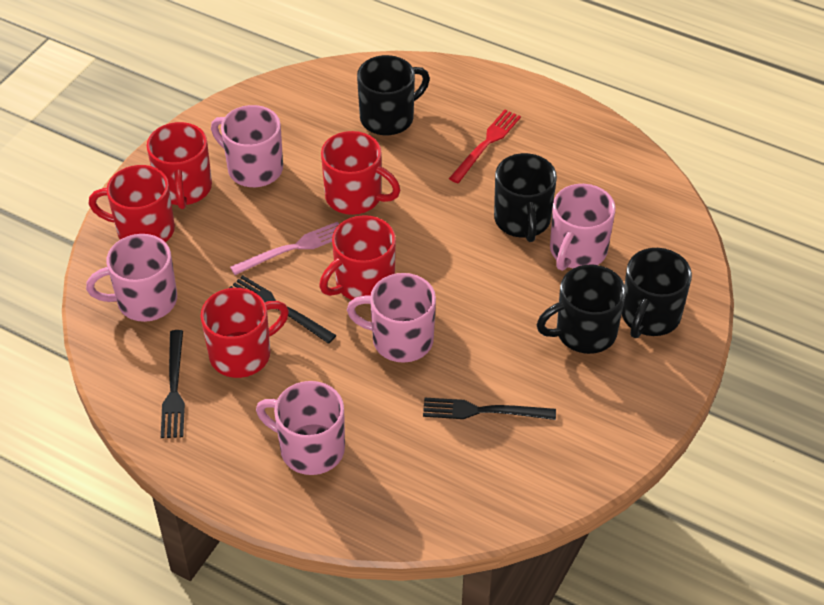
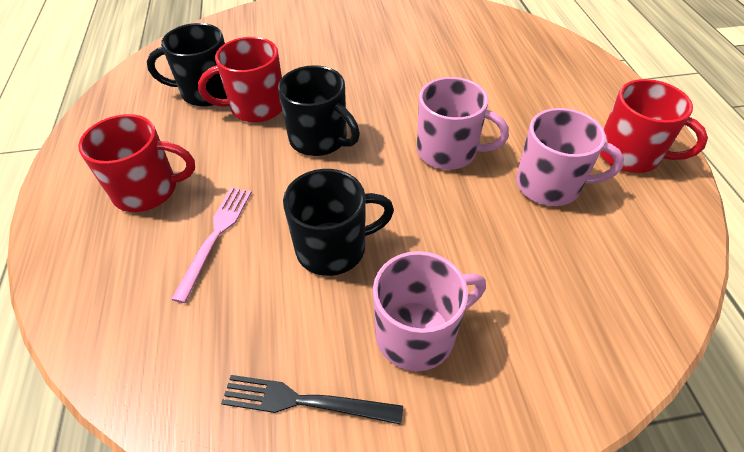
black fork: [161,330,185,438] [229,275,336,344] [423,397,556,420] = 3 -> [221,375,403,425] = 1
black mug: [357,55,430,135] [494,153,557,242] [537,265,626,354] [622,248,692,338] = 4 -> [147,23,227,107] [278,65,360,156] [283,169,394,276] = 3
pink mug: [86,234,177,322] [211,105,283,187] [256,381,345,475] [347,273,436,363] [550,184,616,271] = 5 -> [373,251,486,371] [417,77,509,170] [516,108,624,206] = 3
red fork: [449,110,521,183] = 1 -> none = 0
red mug: [89,165,175,242] [147,122,212,209] [201,288,289,378] [319,215,396,300] [321,131,400,215] = 5 -> [78,114,195,212] [198,37,282,123] [600,79,708,173] = 3

